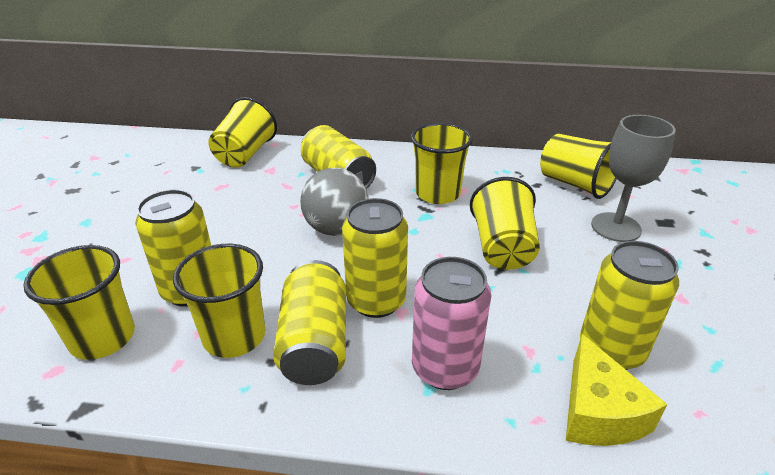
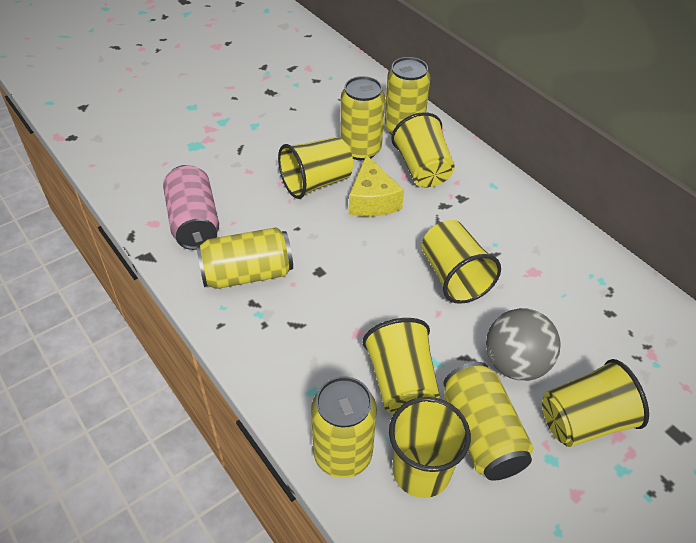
grey goblet: [591,115,676,242] = 1 -> none = 0

